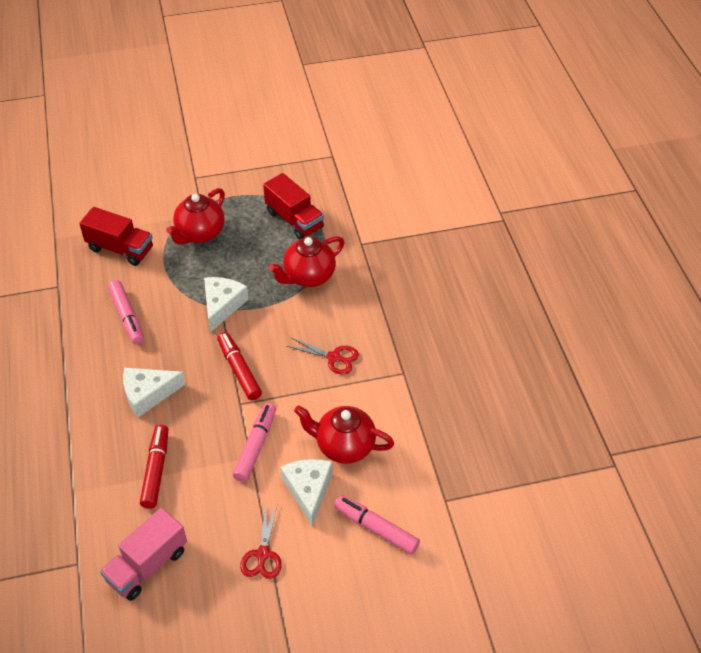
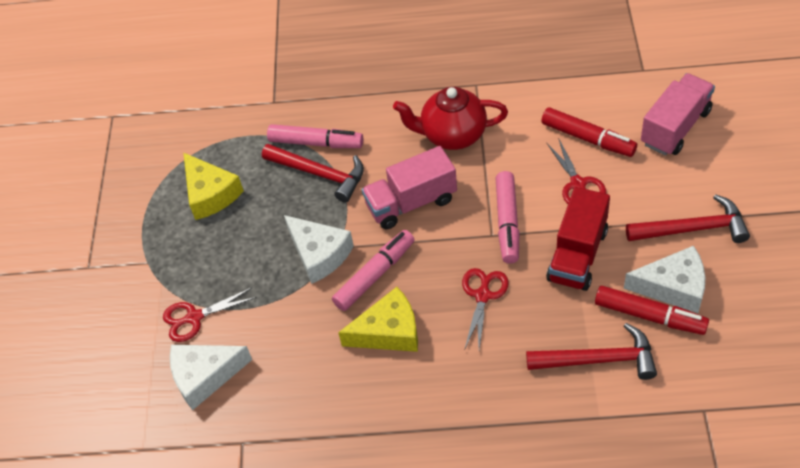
pink truck: [100,507,187,601] = 1 -> [362,146,457,229] [641,73,715,156] = 2
red hammer: none = 0 -> [262,144,364,203] [526,323,657,380] [626,194,750,243] = 3
red scissors: [240,503,282,579] [287,338,359,374] = 2 -> [163,287,257,342] [462,268,509,350] [546,138,606,204] = 3
red teapot: [166,188,225,245] [269,236,344,287] [294,405,394,464] = 3 -> [393,87,508,150] = 1
red truck: [79,207,153,266] [263,173,324,240] = 2 -> [546,187,610,291] = 1
yellow cheese: none = 0 -> [183,152,244,220] [338,287,418,352] = 2

